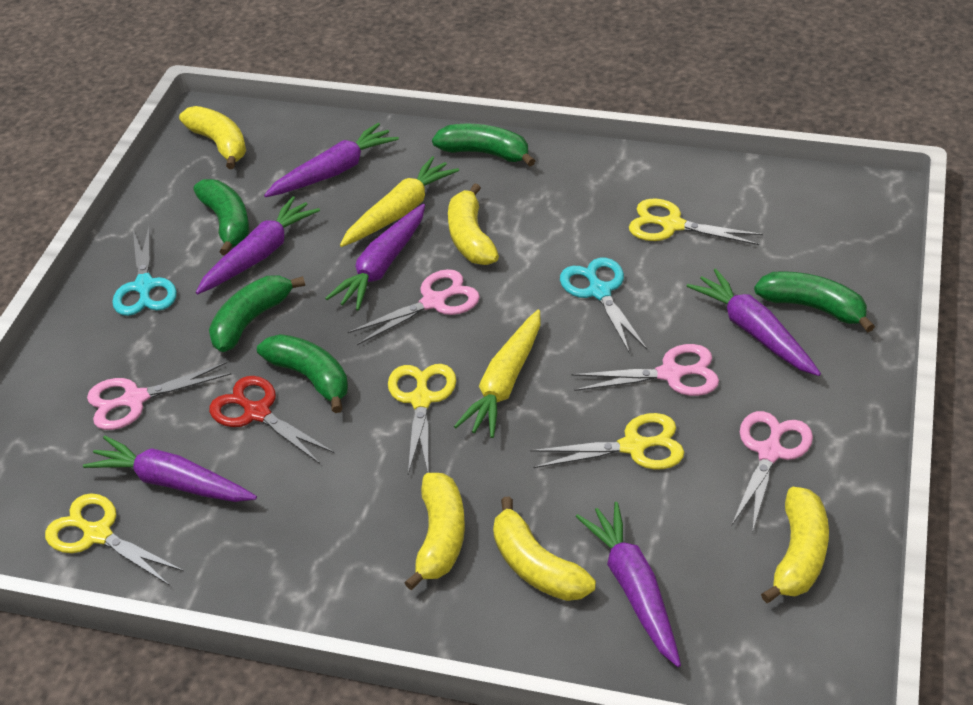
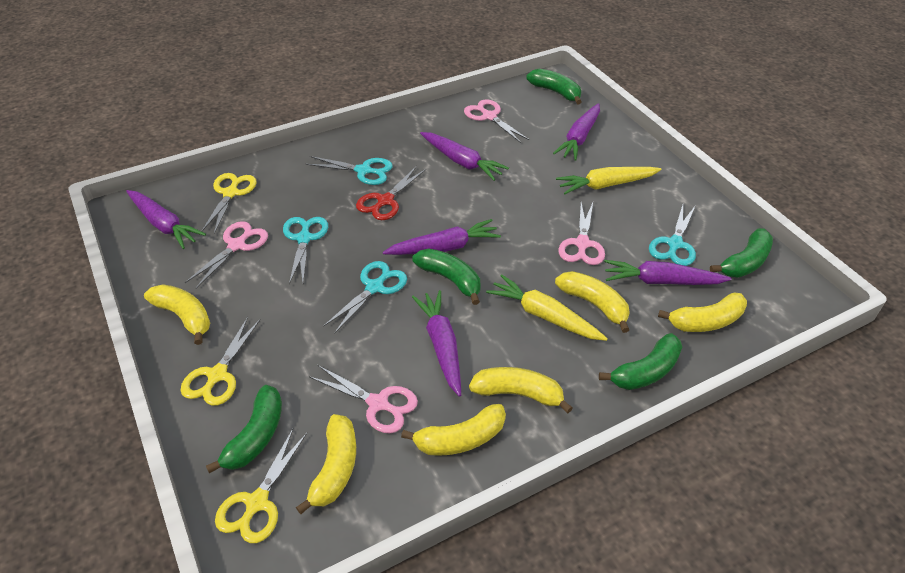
turquoise scissors: [112,224,177,316] [560,258,647,354] = 2 -> [283,217,328,284] [306,156,393,185] [323,261,407,334] [649,205,696,266] = 4
yellow banana: [179,106,246,169] [404,473,465,590] [448,183,499,265] [493,497,596,601] [761,487,829,603] = 5 -> [144,284,210,345] [296,414,356,514] [401,404,506,456] [469,367,573,413] [555,271,630,333] [658,293,747,332] = 6
yellow scissors: [45,493,184,586] [388,364,456,474] [530,413,684,470] [629,198,763,245] = 4 -> [181,317,261,406] [201,173,257,234] [215,429,307,543] = 3

